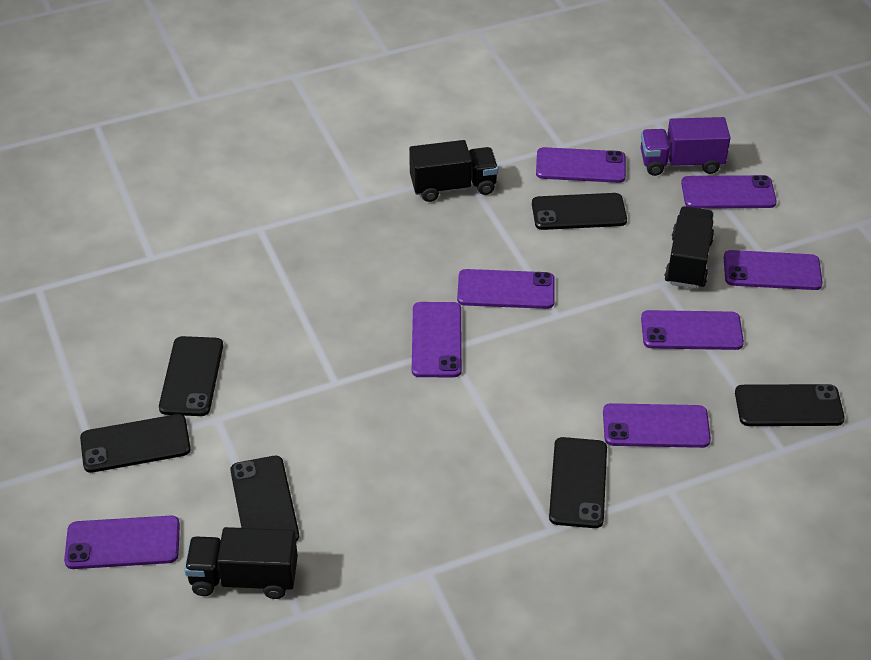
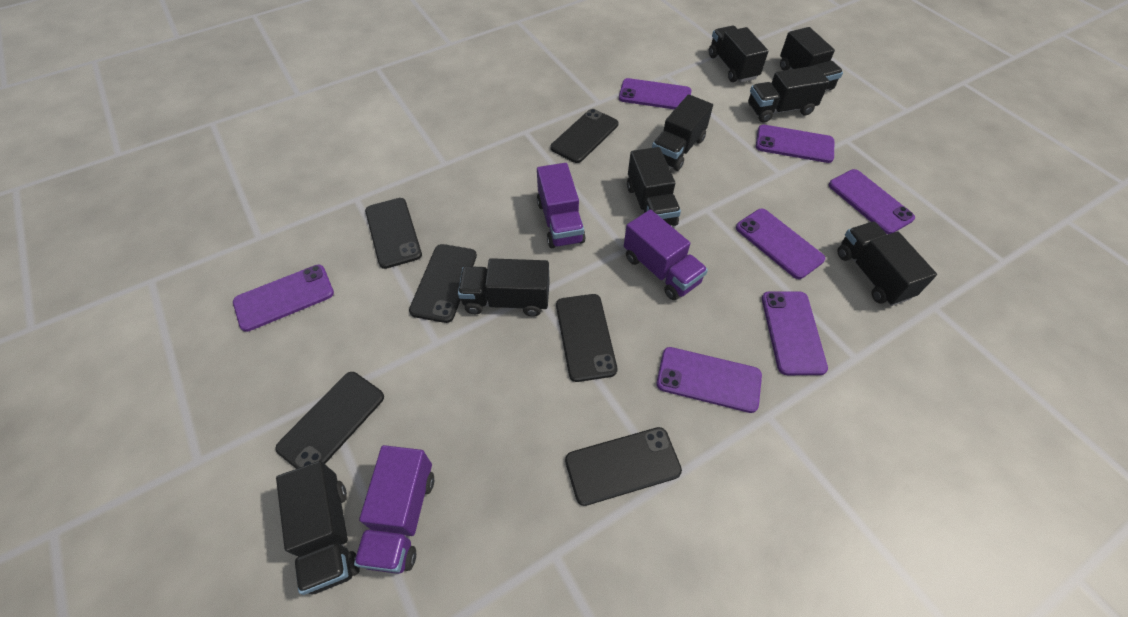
black truck: [185,527,298,599] [409,140,498,202] [664,206,714,289] = 3 -> [276,461,360,595] [458,258,550,317] [627,147,681,226] [652,94,713,171] [709,26,768,82] [748,66,830,123] [780,27,843,90] [838,222,937,306] = 8
purple phone: [64,516,180,569] [412,302,462,377] [457,269,555,309] [536,147,626,183] [603,403,711,448] [641,310,744,350] [681,175,777,209] [724,250,823,290] = 8 -> [233,265,334,332] [619,78,692,109] [657,347,762,413] [736,209,825,279] [756,125,834,163] [762,291,828,375] [829,169,915,234] = 7
purple truck: [641,117,731,176] = 1 -> [354,445,434,574] [537,163,586,248] [624,210,708,300] = 3

